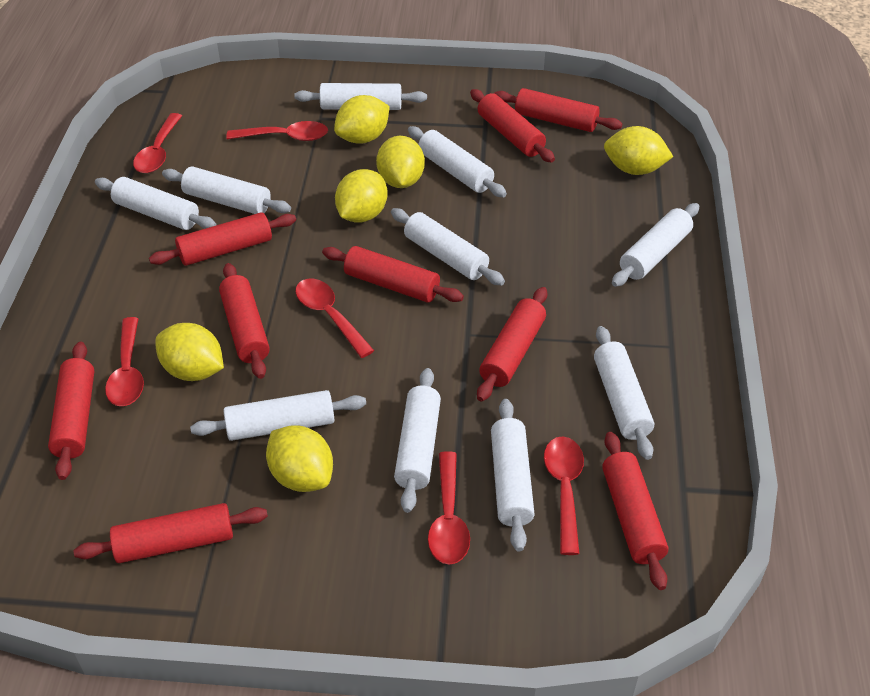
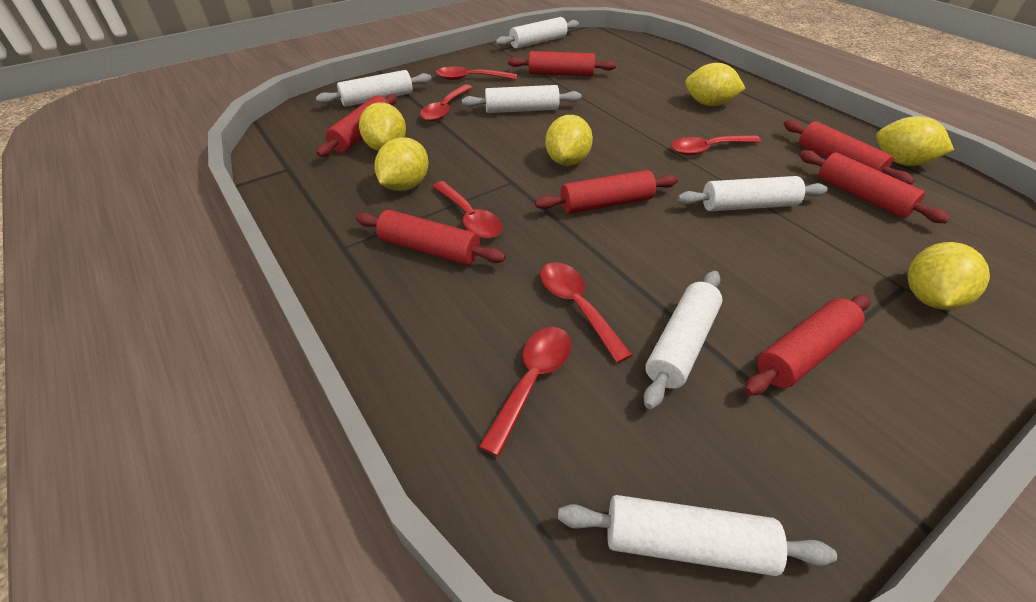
red rolling pin: [48,342,94,480] [74,503,268,563] [149,212,296,266] [219,263,270,379] [322,246,464,302] [470,89,555,163] [477,287,547,402] [494,88,622,132] [602,432,668,590] = 9 -> [317,94,397,157] [356,210,506,265] [508,51,616,76] [535,170,678,214] [744,295,870,396] [783,120,914,185] [799,150,950,223] = 7
white rolling pin: [95,177,217,230] [162,167,291,214] [190,390,366,441] [294,83,427,110] [391,208,505,285] [394,368,441,513] [408,126,507,197] [491,399,535,552] [594,326,654,460] [612,203,699,287] = 10 -> [316,70,431,107] [462,85,581,113] [496,17,579,49] [558,495,837,576] [644,271,723,409] [678,176,828,211] = 6

